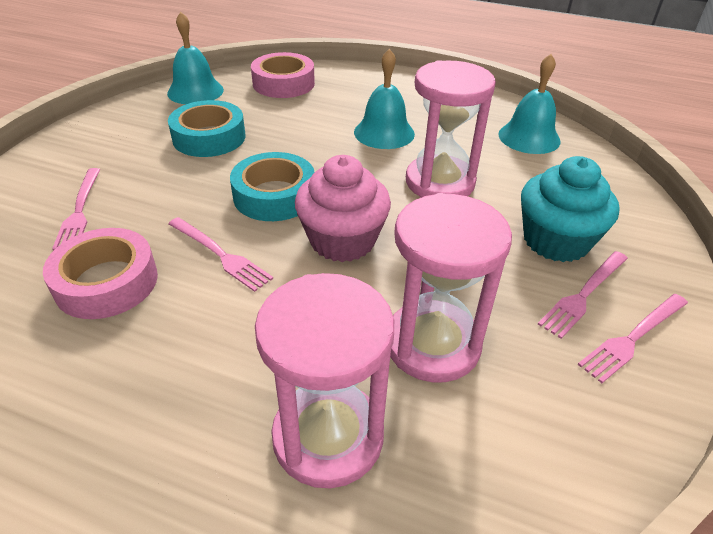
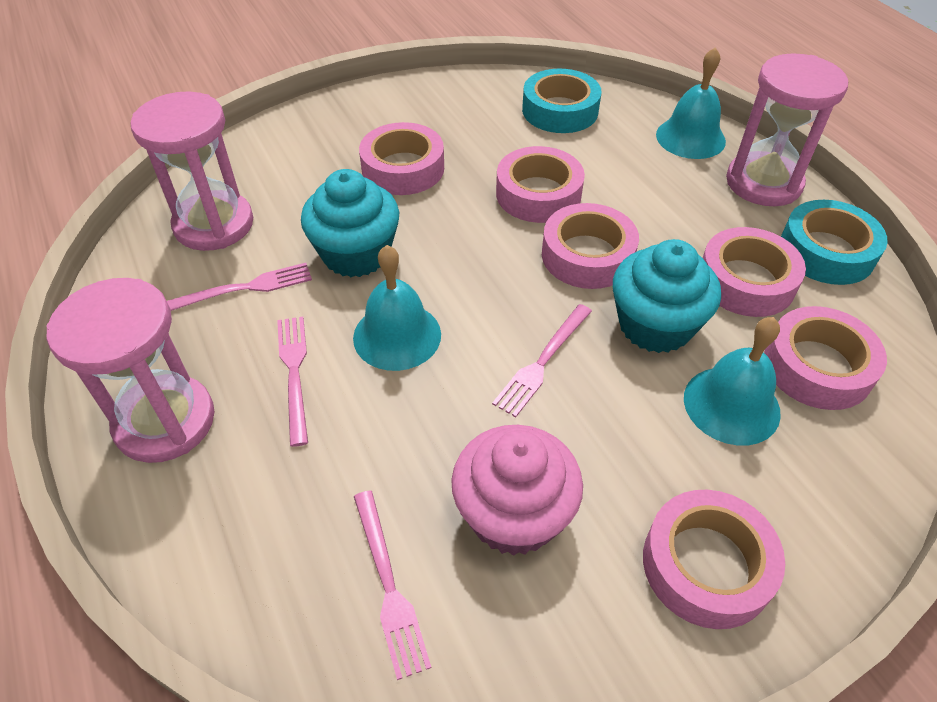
pink tape: [43,228,158,319] [251,52,315,98] = 2 -> [359,122,444,195] [496,146,585,223] [542,203,639,289] [643,490,785,629] [703,227,806,317] [764,306,887,410] = 6
turquoise cupcake: [521,156,620,262] = 1 -> [301,169,399,277] [613,239,721,353] = 2

